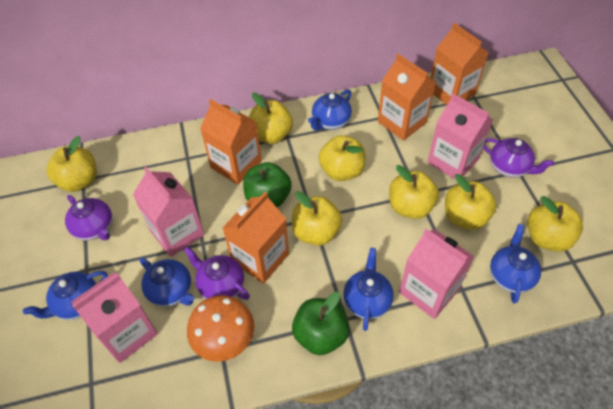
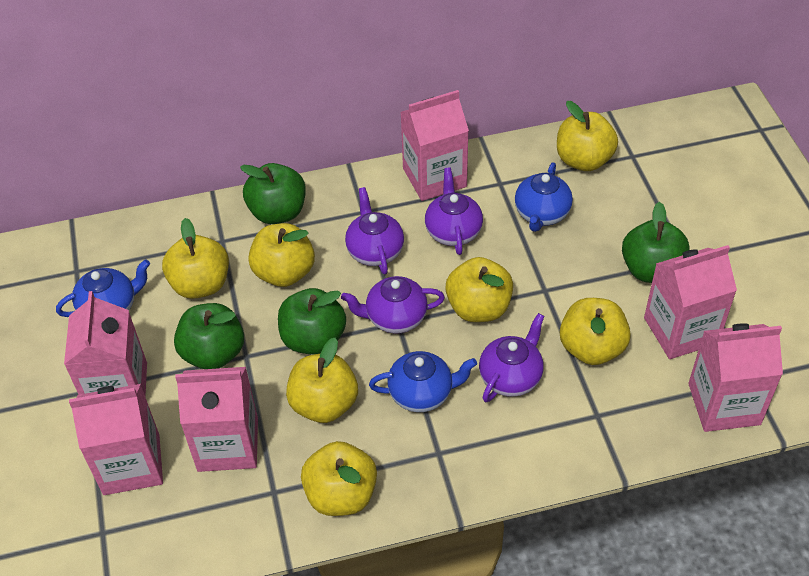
blue teapot: [23,271,108,320] [139,258,194,307] [308,89,352,131] [343,248,394,331] [490,224,541,303] = 5 -> [56,259,150,317] [369,351,477,412] [515,162,573,232] = 3
green apple: [243,162,292,207] [292,292,350,355] = 2 -> [174,303,244,369] [240,163,306,224] [278,288,346,355] [622,202,690,283] = 4
orange carton: [200,99,262,185] [222,192,289,284] [378,54,436,141] [431,23,489,105] = 4 -> none = 0
orange mushroom: [187,295,255,362] = 1 -> none = 0
pink carton: [72,272,158,363] [133,167,204,257] [399,229,475,319] [428,94,494,180] = 4 -> [64,291,147,396] [69,384,163,495] [175,367,258,472] [401,90,469,201] [644,245,737,359] [688,323,783,432] = 6
purple teapot: [65,195,112,240] [184,246,250,300] [483,138,554,178] = 3 -> [341,276,445,333] [345,187,404,274] [425,167,483,255] [479,313,544,402] = 4

